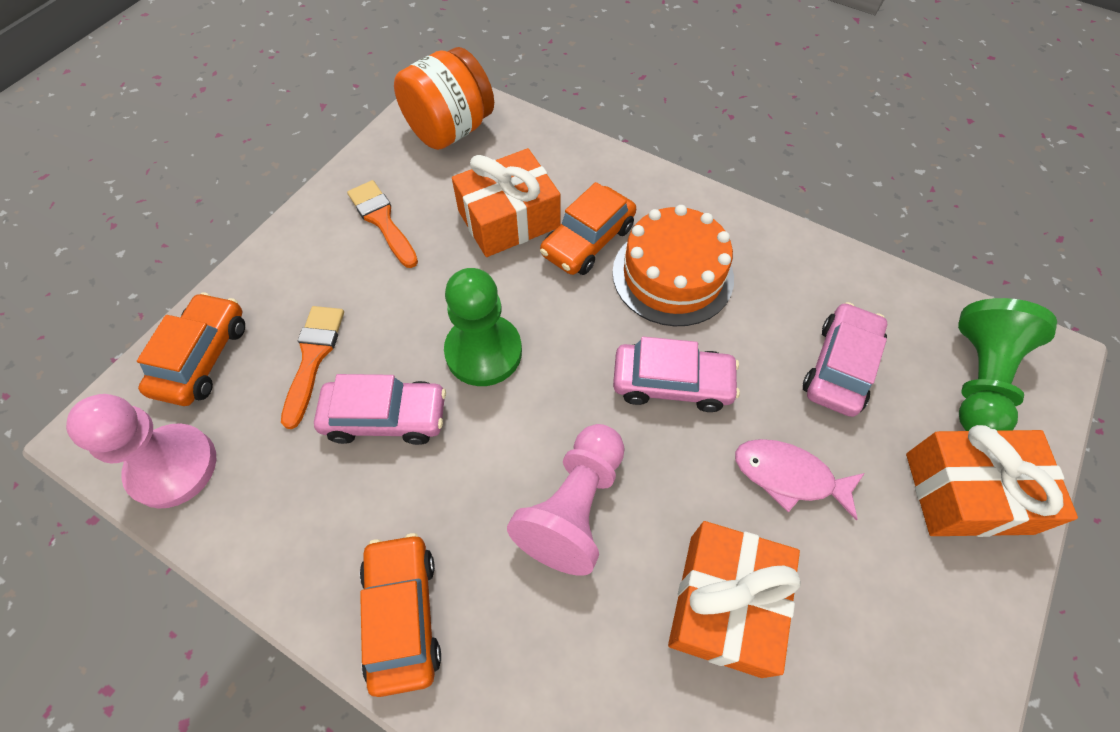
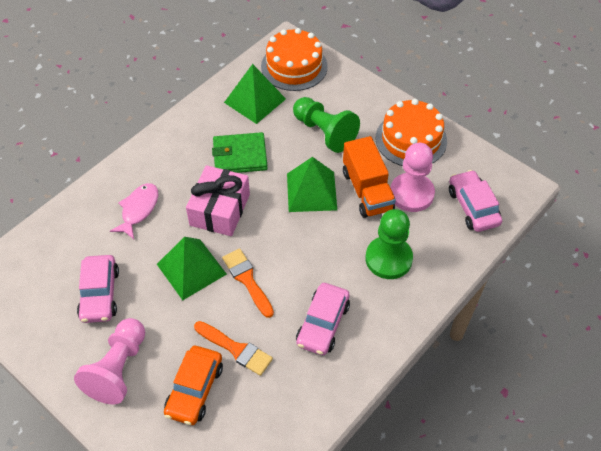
green pyramid: none = 0 -> [157,237,227,300] [224,64,286,124] [287,157,337,212] = 3
green wallet: none = 0 -> [212,132,268,173] = 1
orange cake: [612,205,734,326] = 1 -> [261,28,328,91] [376,99,447,166] = 2
orange car: [137,292,245,406] [360,533,441,697] [540,182,636,275] = 3 -> [164,346,223,425] = 1
orange gift: [452,148,560,257] [668,521,801,678] [906,425,1078,537] = 3 -> none = 0
orange jar: [394,47,494,150] = 1 -> none = 0
orange truck: none = 0 -> [343,136,396,218] = 1
pink gift: none = 0 -> [186,165,250,236] = 1

